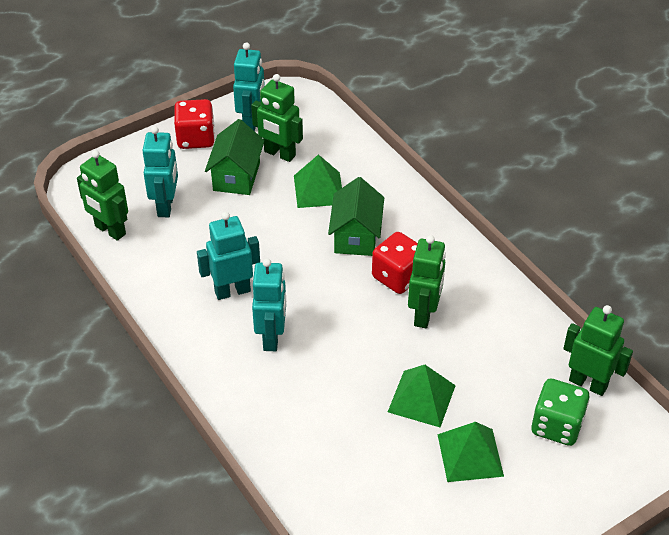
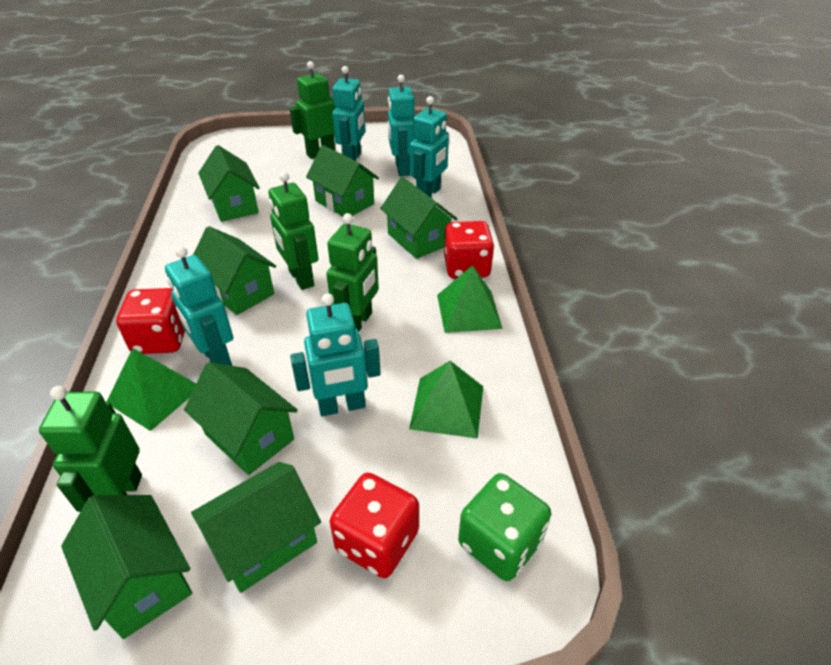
green house: [205,119,265,195] [328,177,384,256] = 2 -> [61,495,192,639] [184,362,298,475] [191,462,321,593] [193,226,276,315] [198,145,260,222] [306,145,379,216] [380,177,457,259] = 7
red dice: [174,99,215,149] [372,232,418,294] = 2 -> [116,288,185,354] [330,473,419,578] [444,221,494,279] = 3
turquoise robot: [142,126,178,217] [197,212,260,300] [233,42,265,131] [252,258,286,351] = 4 -> [165,246,233,366] [290,293,381,416] [332,66,365,161] [388,75,415,176] [410,96,449,197] = 5

